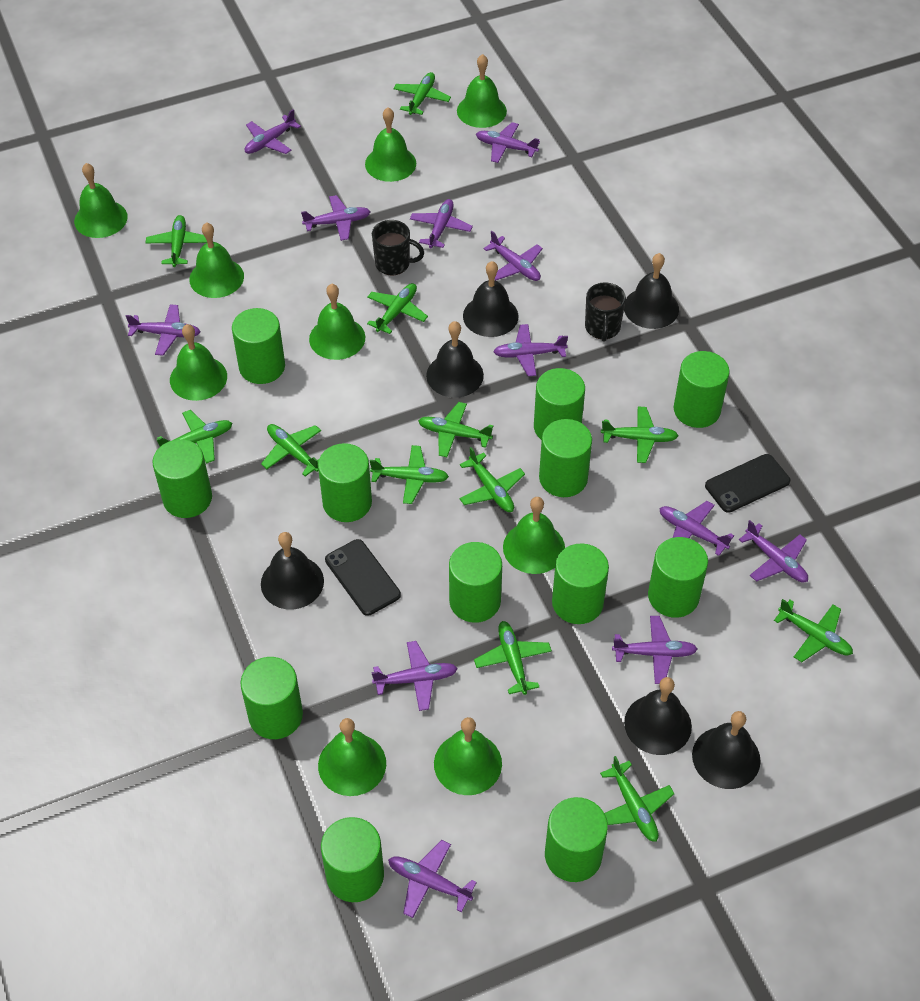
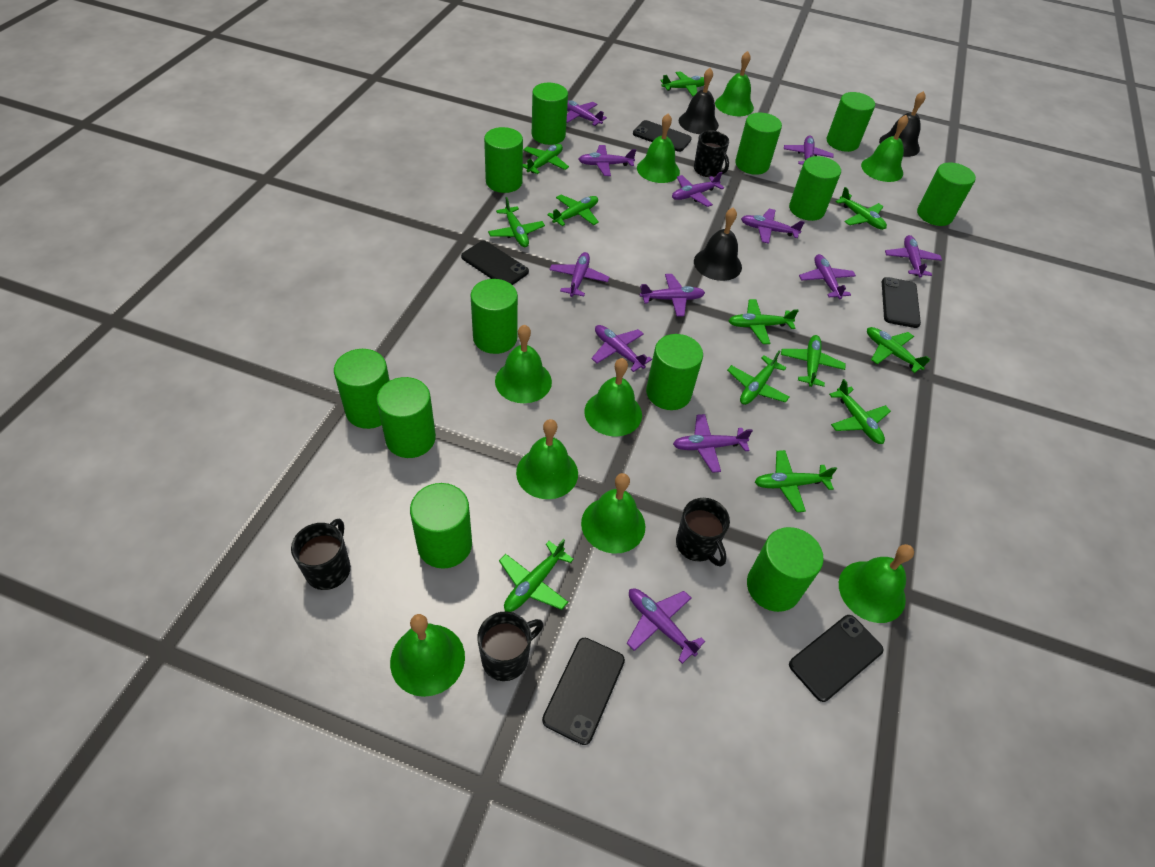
black bell: [261,532,324,609] [426,321,484,398] [463,261,519,337] [624,253,679,329] [624,677,692,755] [692,711,761,789] = 6 -> [679,68,719,134] [694,207,742,281] [879,91,926,157] = 3
black mug: [372,220,424,275] [585,282,626,342] = 2 -> [291,519,351,590] [477,612,544,681] [676,498,730,566] [694,130,729,177] = 4
black phone: [325,539,401,616] [705,454,790,513] = 2 -> [461,241,529,285] [542,638,625,745] [633,120,692,152] [789,615,884,702] [882,277,921,328] = 5

